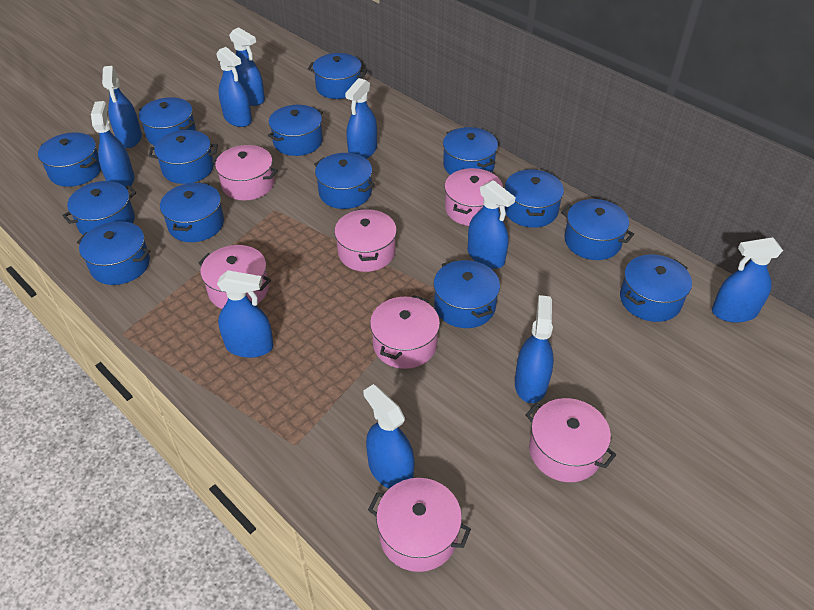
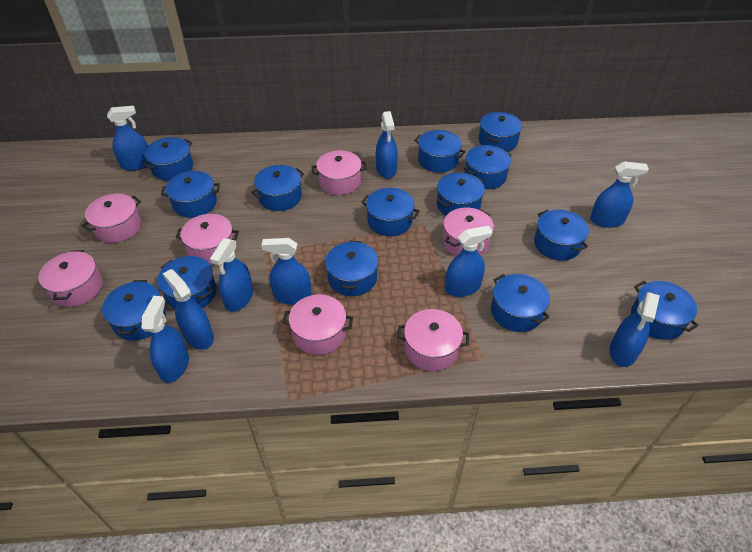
blue spray bottle: [91,101,134,190] [102,66,142,148] [216,47,252,127] [217,270,273,358] [229,27,265,106] [345,78,377,159] [363,384,414,489] [468,180,516,269] [515,295,554,403] [712,237,783,323] = 10 -> [107,106,149,171] [141,296,189,383] [163,269,214,350] [210,238,253,312] [261,238,312,305] [376,111,398,179] [445,226,493,297] [590,161,649,228] [610,292,660,367] = 9

